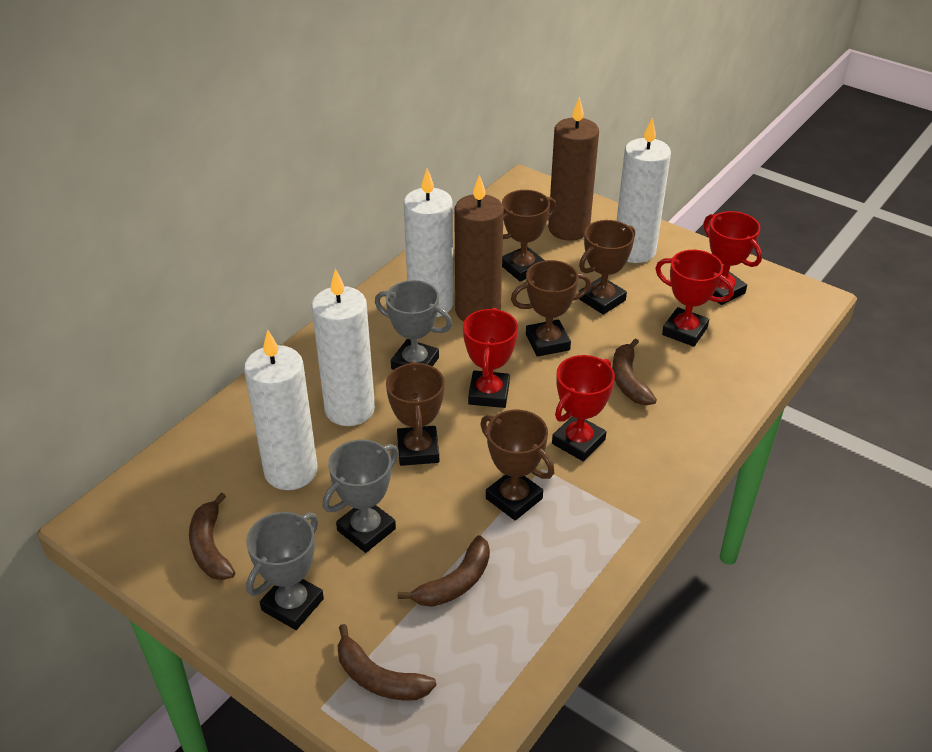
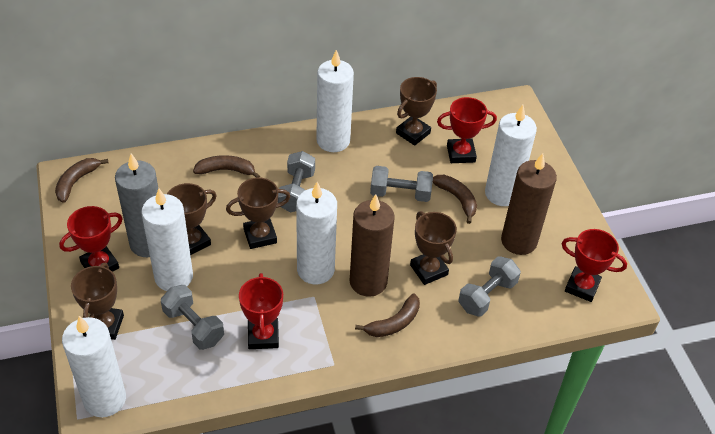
grey candle: none = 0 -> [115,153,158,257] = 1
grey dumbbell: none = 0 -> [161,285,224,350] [278,151,315,212] [370,166,433,202] [458,256,521,317] = 4
grey trophy: [246,512,324,630] [323,439,399,553] [375,280,452,370] = 3 -> none = 0
white candle: [244,330,317,490] [312,269,375,426] [404,169,454,317] [617,118,671,263] = 4 -> [62,316,126,417] [141,188,193,291] [296,182,337,284] [316,50,354,152] [485,105,537,206] = 5

